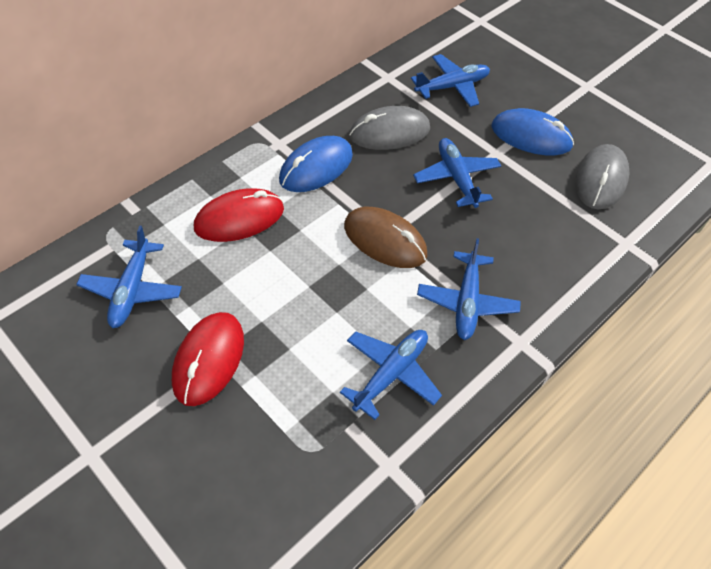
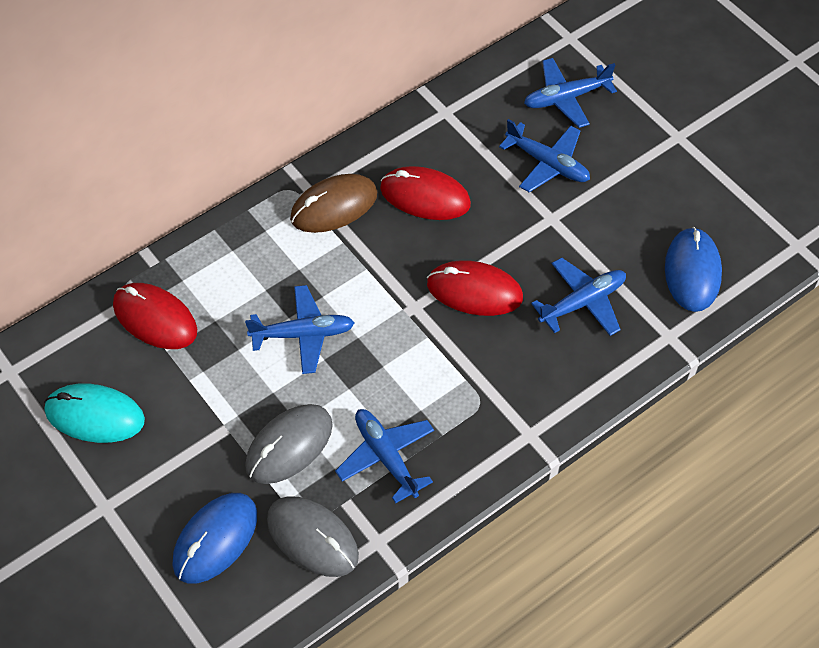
red mouse: [172,312,244,406] [194,188,284,242] = 2 -> [113,283,197,349] [380,166,471,220] [427,260,523,316] = 3
turquoise mouse: none = 0 -> [44,384,145,443] = 1

